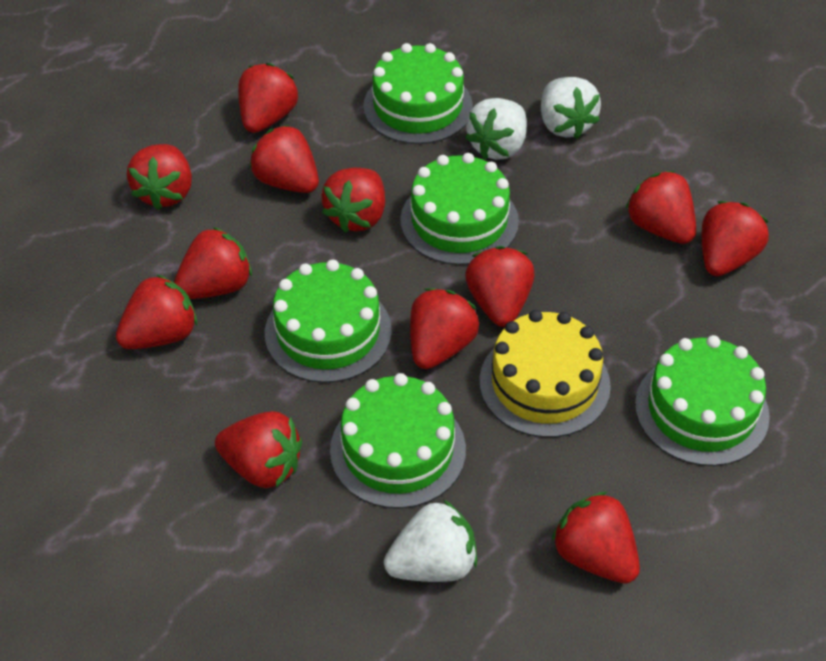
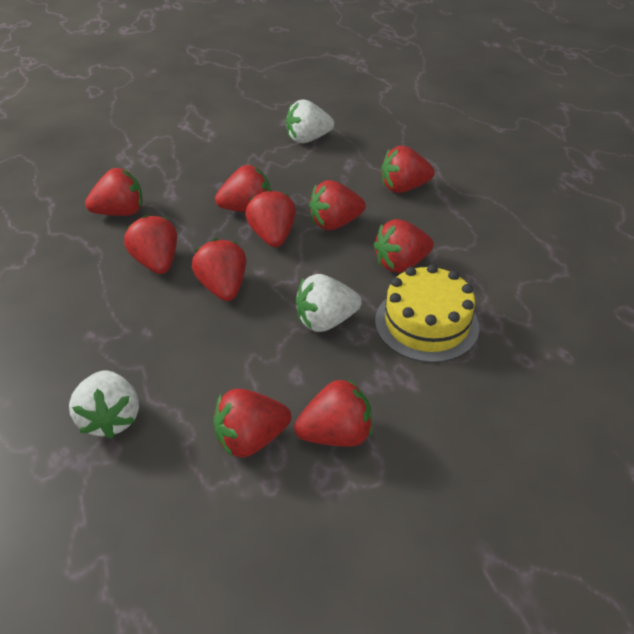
green cake: [265,260,392,383] [330,373,466,509] [363,43,473,144] [400,153,519,265] [635,335,770,466] = 5 -> none = 0
red strawberry: [116,274,197,349] [127,144,192,210] [174,227,252,299] [215,411,302,488] [238,63,298,133] [249,125,319,193] [321,167,385,233] [410,288,479,369] [465,246,535,327] [552,492,640,584] [625,171,696,244] [702,201,769,276] = 12 -> [85,168,143,216] [124,215,177,274] [192,238,246,301] [213,389,291,458] [215,165,270,212] [245,189,296,247] [294,379,372,447] [309,180,366,231] [374,219,434,273] [381,146,434,193] = 10

